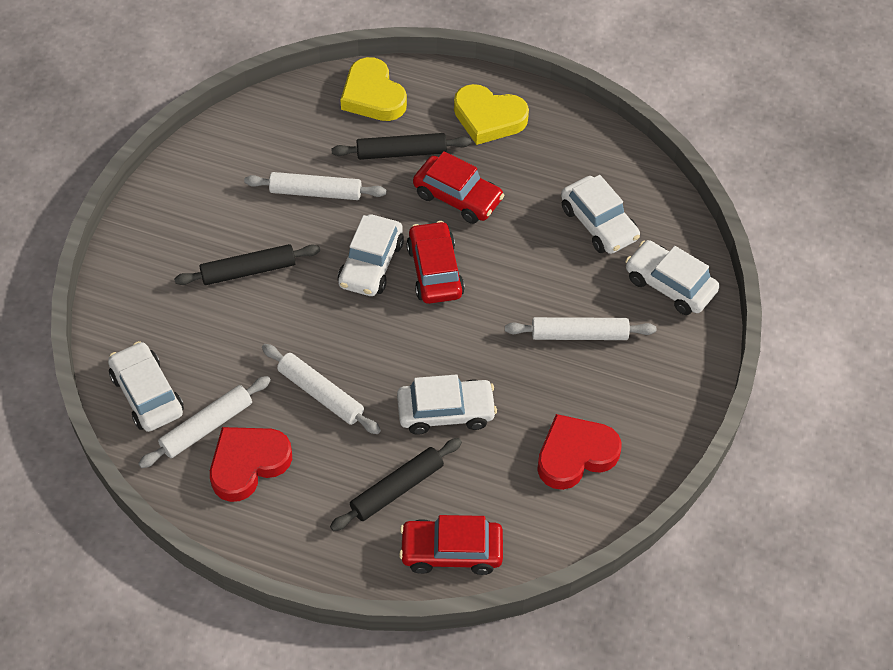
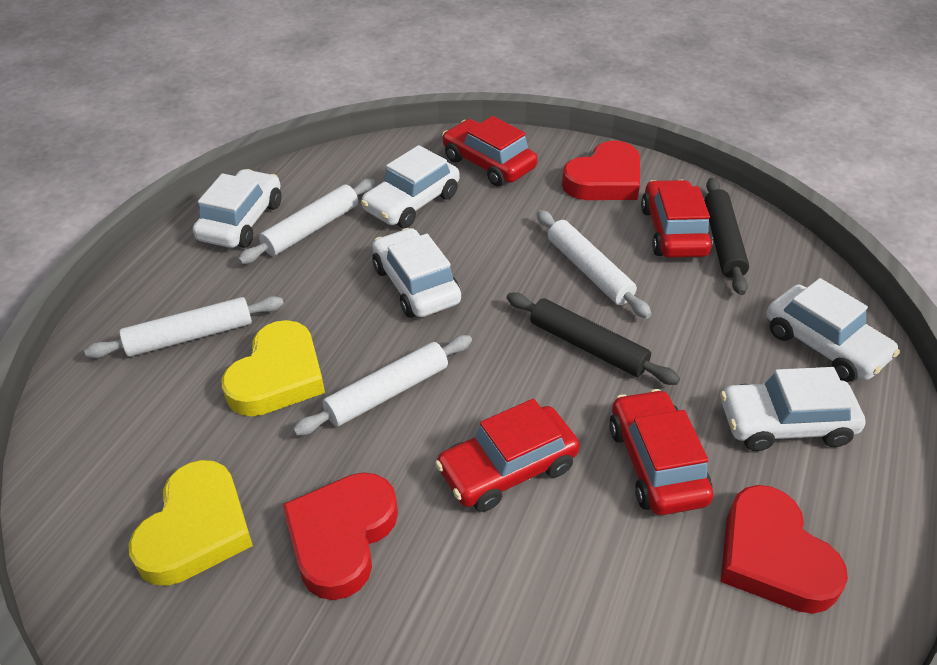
black rolling pin: [174,244,320,285] [330,438,462,531] [331,133,472,160] = 3 -> [507,292,680,385] [704,178,749,295] = 2
red car: [399,515,503,575] [406,221,465,304] [413,151,504,224] = 3 -> [435,399,580,512] [442,116,538,187] [609,389,714,515] [641,180,713,258] = 4
red heart: [210,427,292,502] [537,414,622,490] = 2 -> [282,472,398,600] [562,141,640,200] [721,485,848,614] = 3

